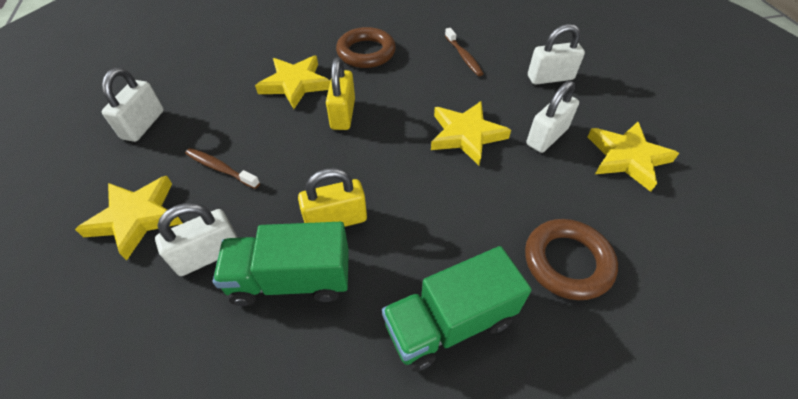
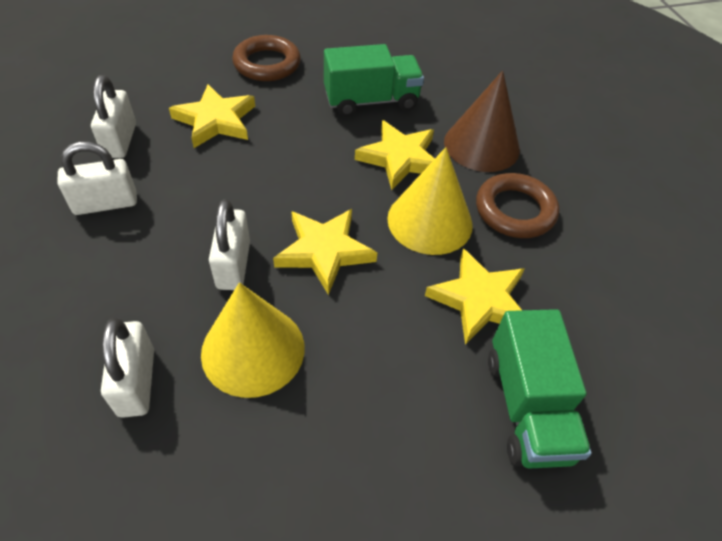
brown cone: none = 0 -> [444,70,520,172] = 1
brown toothbrush: [185,148,260,189] [445,28,484,76] = 2 -> none = 0
yellow cone: none = 0 -> [201,282,305,398] [387,147,473,255] = 2
yellow padlock: [298,168,367,227] [326,57,355,130] = 2 -> none = 0

